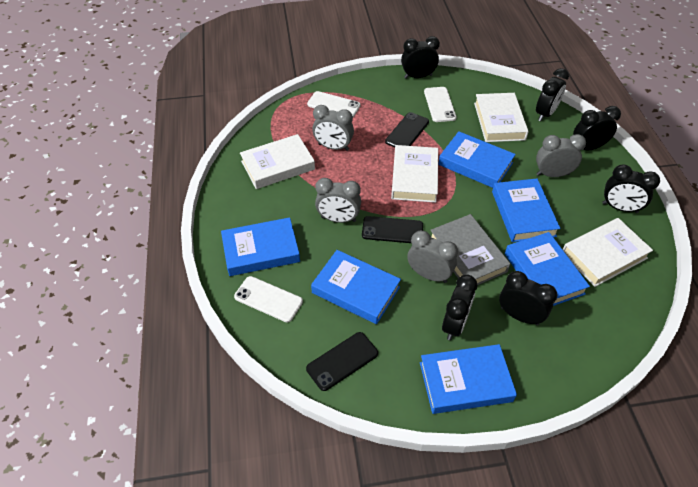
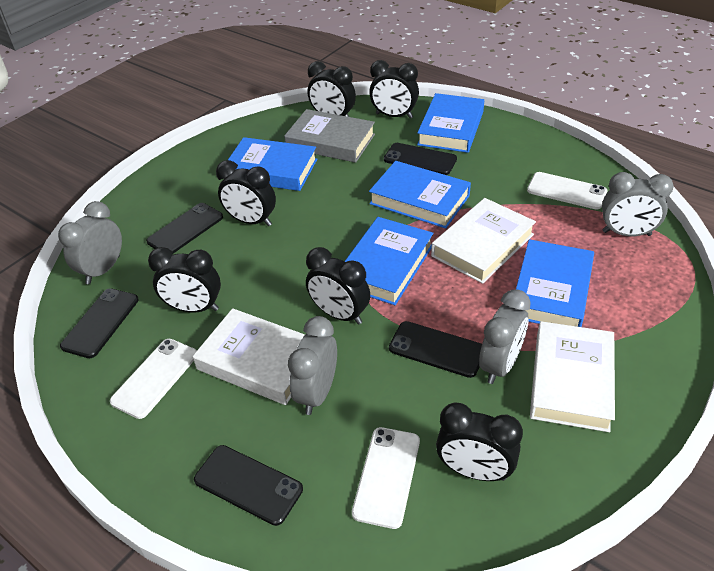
black phone: [306,332,378,391] [362,216,423,243] [385,112,429,147] = 3 -> [60,288,139,358] [146,203,223,253] [194,445,303,526] [384,143,457,175] [389,321,482,378] = 5
blue book: [221,217,300,276] [311,250,401,324] [420,344,517,414] [438,131,516,188] [492,178,560,242] [505,232,590,306] = 6 -> [228,137,317,191] [345,217,434,305] [369,161,471,229] [417,93,484,153] [516,239,594,327] = 5
white book: [240,134,315,189] [391,145,438,203] [474,93,529,142] [563,218,653,287] = 4 -> [193,308,305,405] [431,198,536,284] [530,321,615,432] = 3

